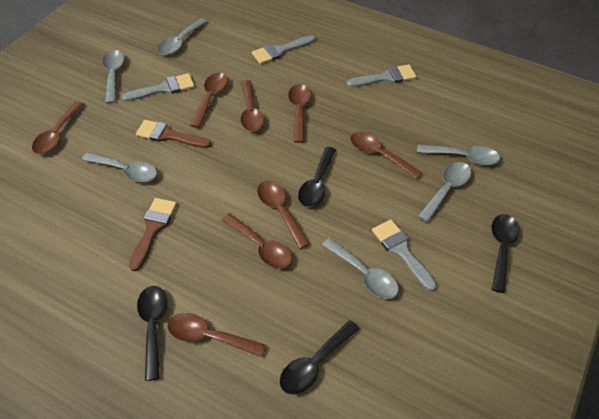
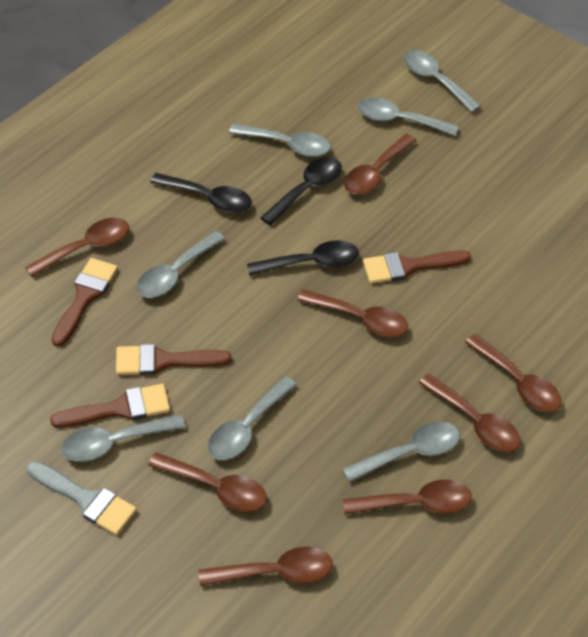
black spoon: [137,286,167,381] [280,320,359,394] [298,147,336,207] [492,214,519,293] = 4 -> [150,173,252,213] [247,240,359,275] [260,157,342,225] = 3
brown brush: [129,198,177,271] [136,120,211,148] = 2 -> [50,384,170,427] [51,258,118,347] [116,344,231,375] [363,250,471,284] = 4
grey brush: [121,73,195,101] [252,35,315,64] [346,64,416,87] [372,220,437,291] = 4 -> [26,461,137,535] = 1
grey spoon: [82,152,157,182] [102,50,125,104] [157,18,208,55] [322,238,399,299] [417,145,500,165] [418,162,471,222] = 6 -> [61,414,186,462] [136,231,225,298] [208,376,297,460] [229,124,331,157] [342,422,460,482] [357,98,458,136] [403,50,481,112] = 7

